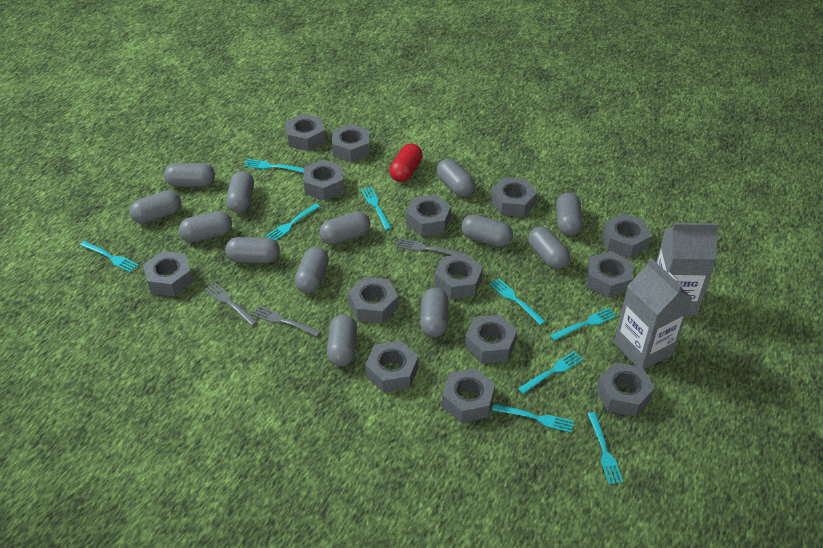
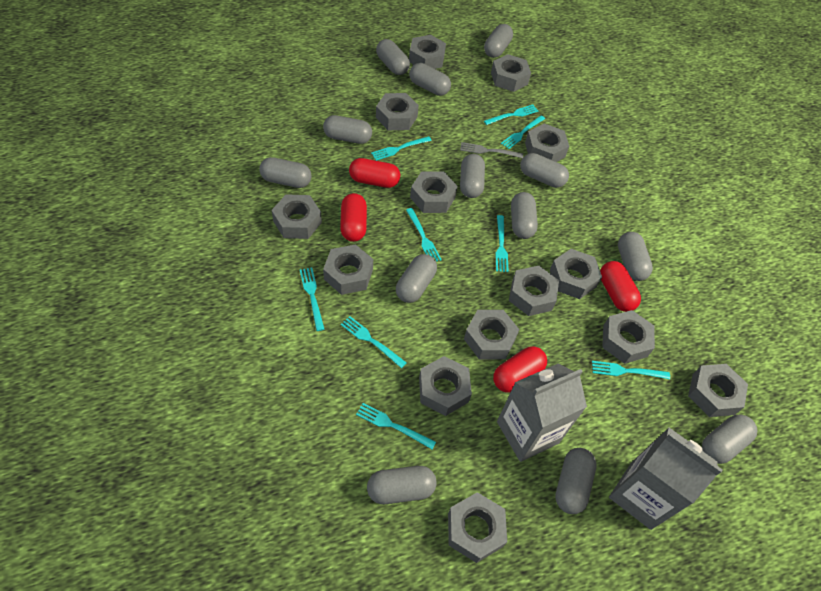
grey fork: [205,283,257,326] [252,306,321,337] [396,238,465,255] = 3 -> [460,142,523,158] = 1
red capsule: [389,143,423,182] = 1 -> [340,193,367,242] [349,158,400,188] [493,346,547,393] [600,261,641,312] = 4

